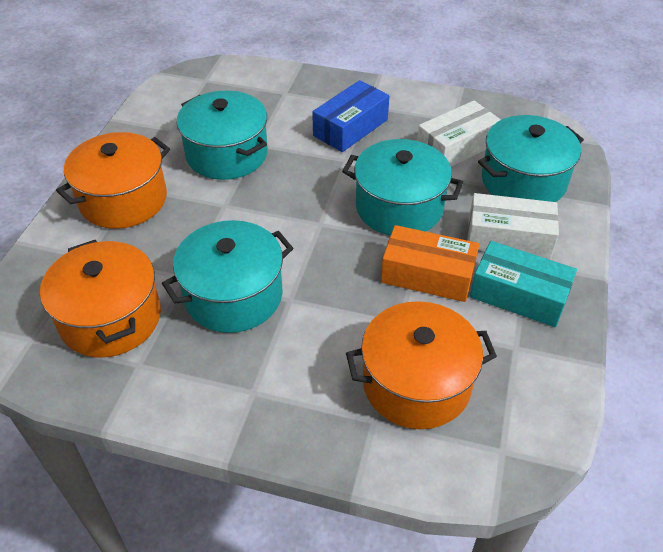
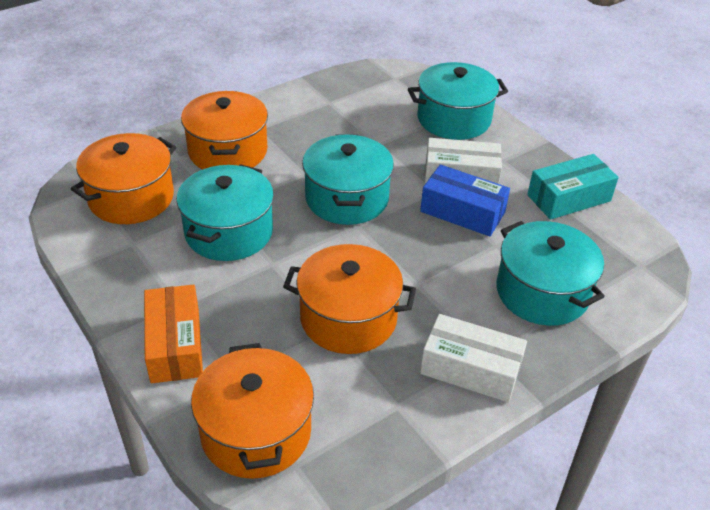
orange pot: [40,240,161,357] [56,132,170,229] [346,301,497,429] = 3 -> [71,133,176,224] [181,91,268,170] [191,343,314,479] [283,244,416,354] = 4

